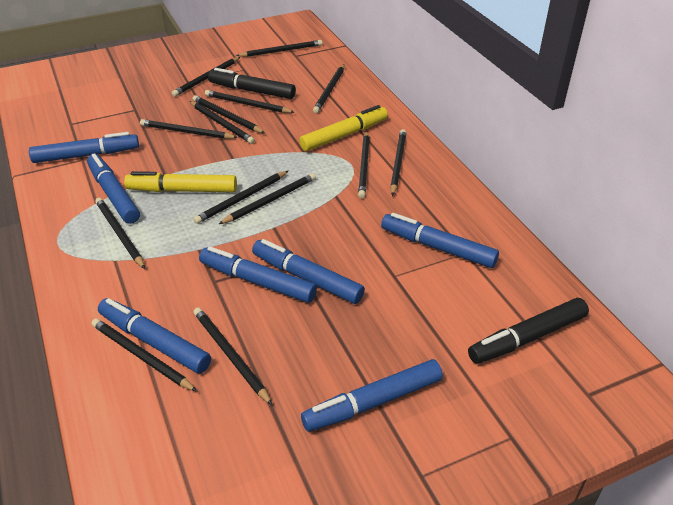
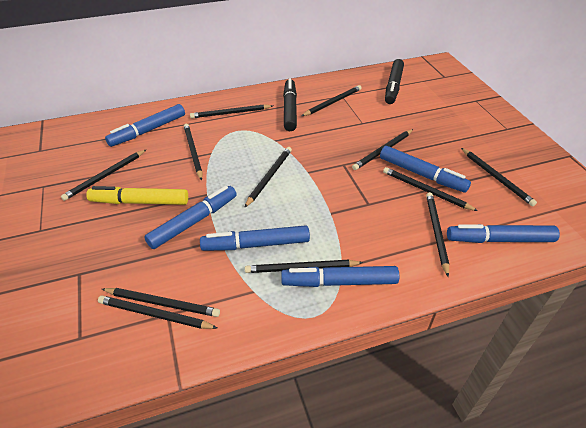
black pencil: [91,318,197,392] [95,198,145,269] [140,119,238,139] [172,57,240,96] [190,101,255,144] [193,95,265,133] [193,171,288,224] [194,307,272,405] [205,90,294,113] [219,173,316,224] [236,40,322,57] [313,64,345,113] [358,131,370,198] [390,129,406,196] = 14 -> [61,149,147,201] [98,295,217,329] [102,288,220,317] [184,124,203,181] [190,104,273,119] [244,147,292,208] [245,260,363,273] [302,85,362,116] [352,129,413,170] [383,167,478,211] [426,192,449,277] [461,148,537,206] = 12
blue marker: [29,132,139,163] [87,153,140,224] [98,298,211,374] [199,246,317,303] [252,239,365,304] [301,359,443,432] [381,213,499,268] = 7 -> [105,104,185,147] [144,186,237,249] [200,225,310,251] [281,266,399,287] [380,146,471,193] [447,224,560,243] = 6
yellow marker: [124,171,237,192] [299,105,388,151] = 2 -> [86,186,188,205] = 1

